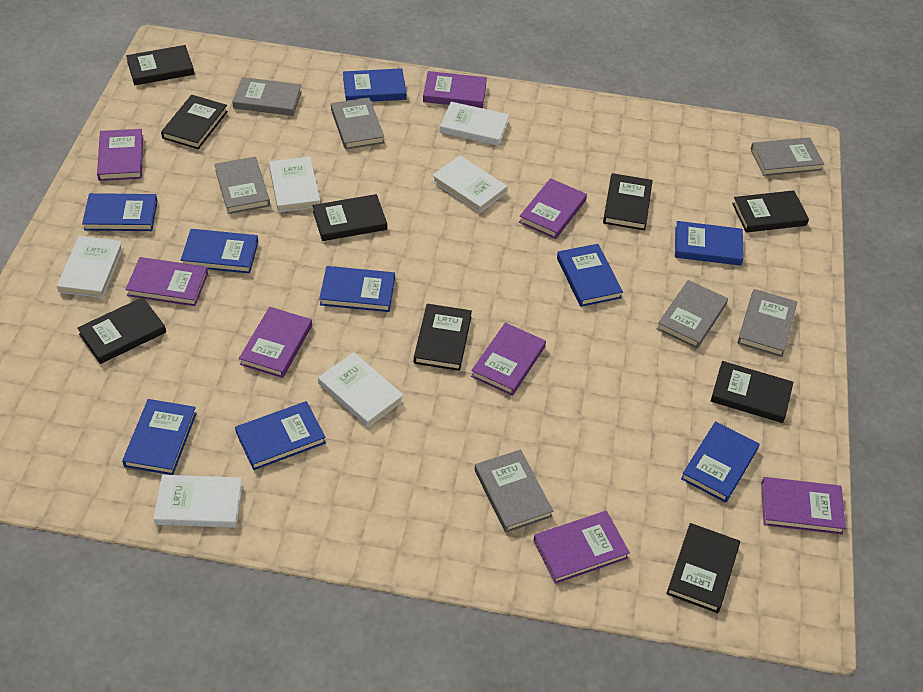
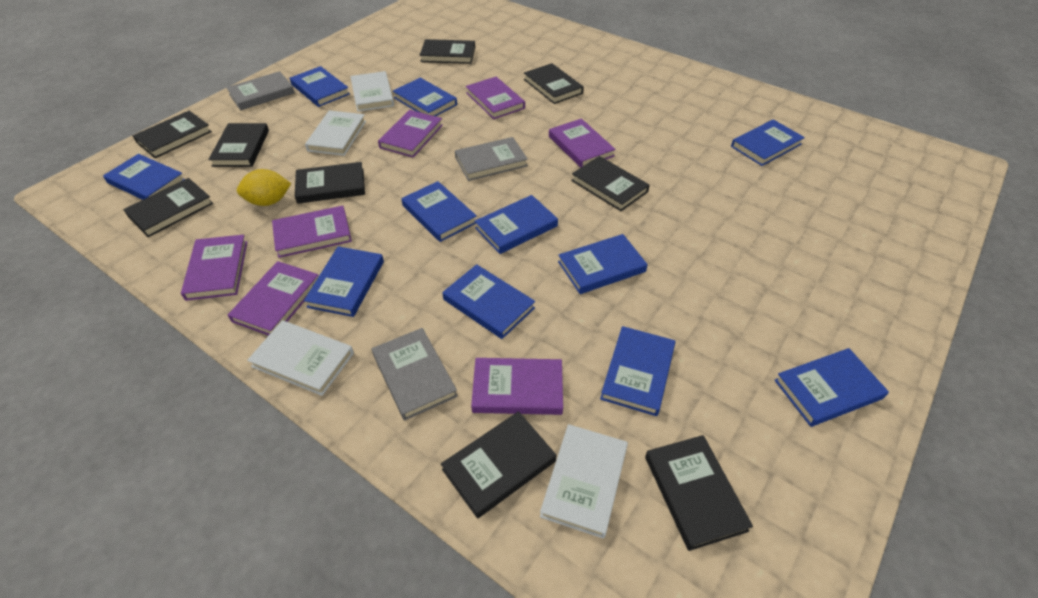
blue book: [82,193,157,231] [122,399,197,475] [181,229,258,274] [235,401,326,470] [319,266,395,312] [343,68,407,102] [557,244,623,307] [675,221,744,266] [681,421,760,503] = 9 -> [103,154,185,200] [290,66,350,107] [304,246,384,317] [393,78,457,116] [401,181,477,242] [442,264,535,339] [475,195,558,254] [558,234,648,294] [600,326,675,416] [731,119,805,166] [774,348,889,427] = 11
grey book: [214,157,270,214] [232,77,302,116] [331,97,384,150] [475,450,553,533] [657,280,728,348] [737,289,797,357] [750,137,824,176] = 7 -> [226,71,295,110] [372,328,458,421] [455,137,528,181] = 3
purple book: [97,129,143,181] [125,257,208,306] [239,307,312,378] [423,71,487,108] [471,323,546,396] [519,178,587,239] [533,511,630,584] [761,477,846,534] = 8 -> [181,235,247,301] [228,261,318,336] [272,206,352,258] [378,110,443,158] [466,77,525,119] [471,358,563,415] [549,119,616,168] = 7
white book: [57,236,124,298] [153,475,243,528] [269,157,320,212] [318,352,404,427] [432,155,508,213] [440,102,509,146] = 6 -> [247,320,354,396] [305,110,366,156] [350,71,394,112] [540,424,628,539] = 4
yellow lemon: none = 0 -> [237,169,291,206] = 1

